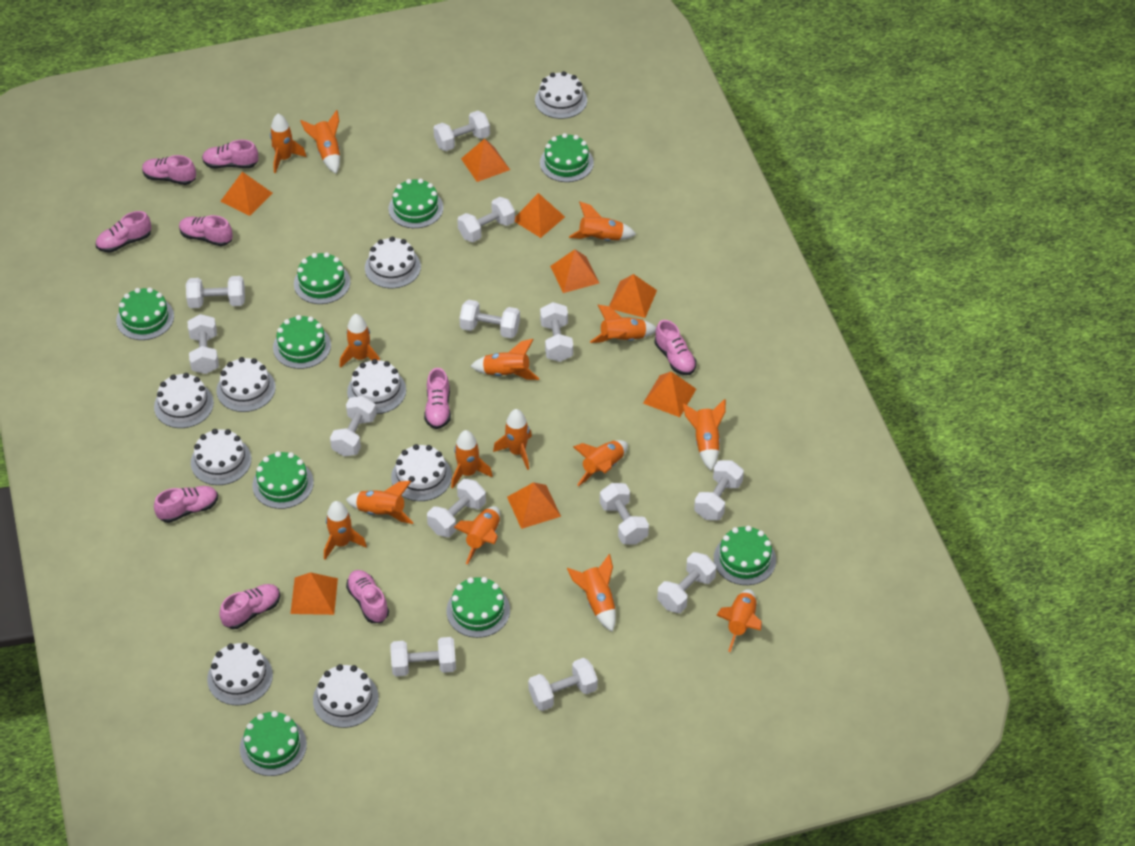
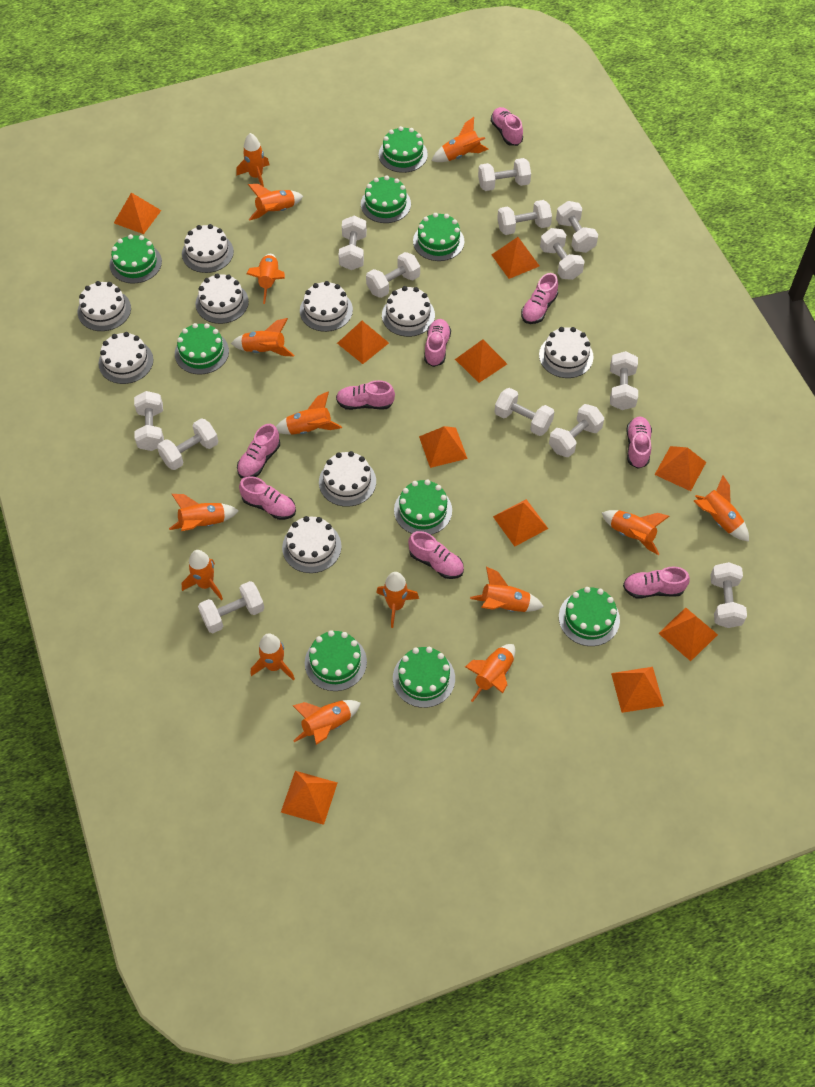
orange pyramid: [220,172,273,216] [290,572,338,615] [461,138,510,182] [507,482,561,529] [514,193,565,238] [550,249,599,293] [609,274,657,318] [643,371,696,417] = 8 -> [114,193,161,234] [281,771,337,825] [337,321,389,364] [419,426,468,468] [455,339,507,383] [492,237,539,279] [493,499,548,547] [611,667,664,713] [654,446,706,491] [658,607,718,661] = 10

